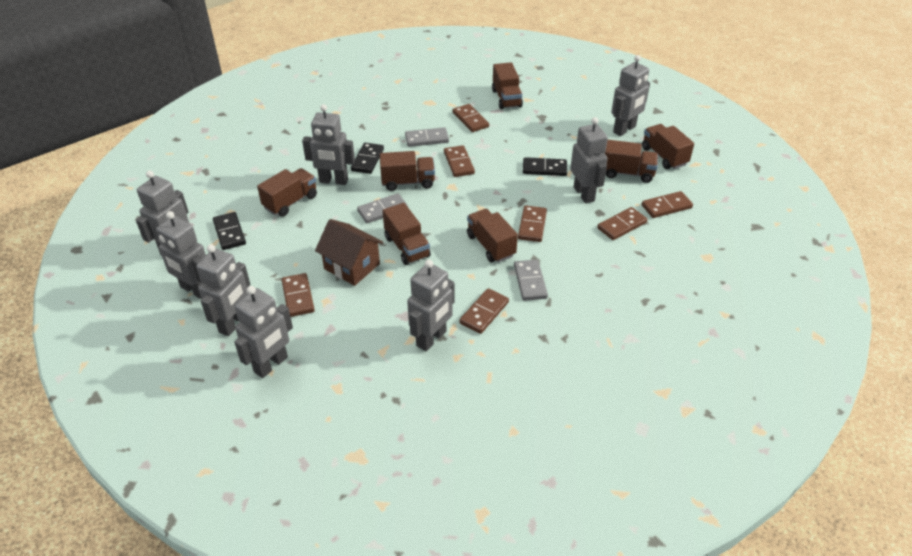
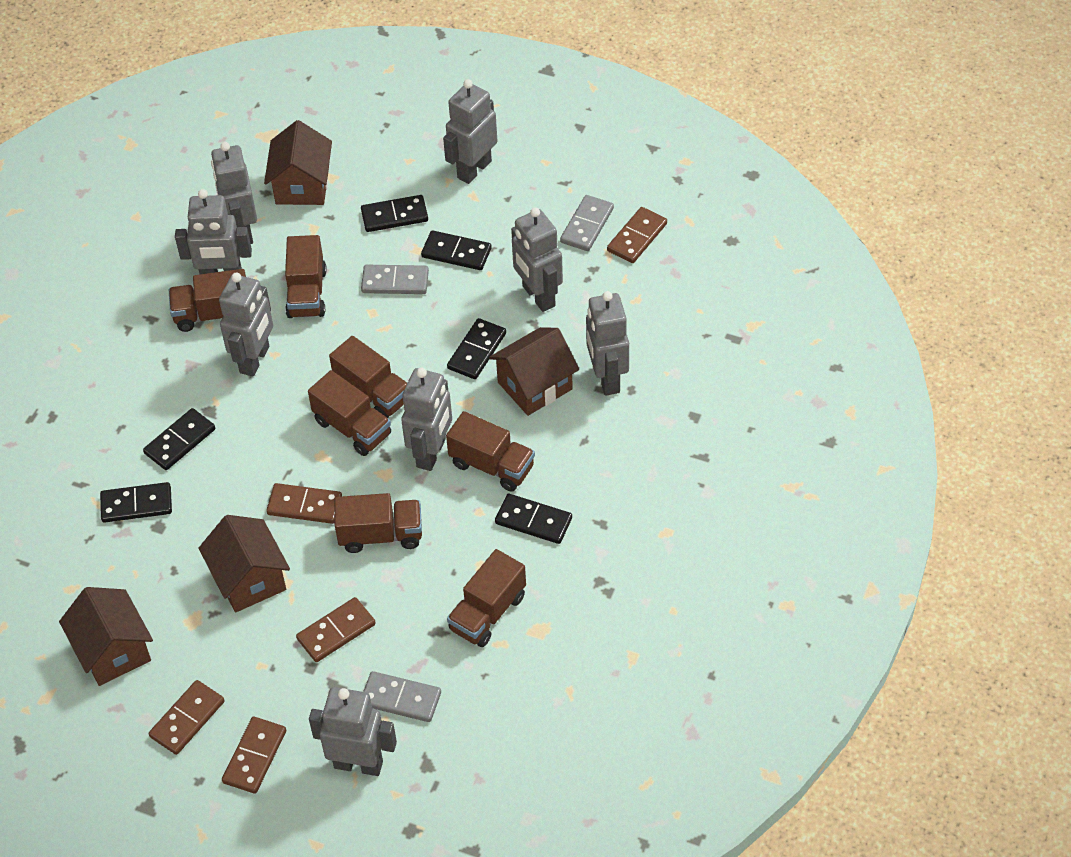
black domino: [213,212,246,250] [351,143,384,174] [523,157,567,176] = 3 -> [100,482,172,523] [143,408,215,470] [361,195,428,232] [421,230,492,270] [447,318,506,379] [495,494,572,544] = 6
brown domino: [281,273,315,317] [444,145,475,177] [453,104,489,132] [459,288,509,334] [518,205,547,242] [597,207,647,240] [642,191,693,218] = 7 -> [149,680,225,755] [222,717,286,794] [266,483,342,524] [296,597,376,662] [607,207,667,263] = 5
brown house: [315,219,384,286] = 1 -> [59,587,153,686] [199,515,290,612] [264,120,332,205] [489,327,579,416] = 4

